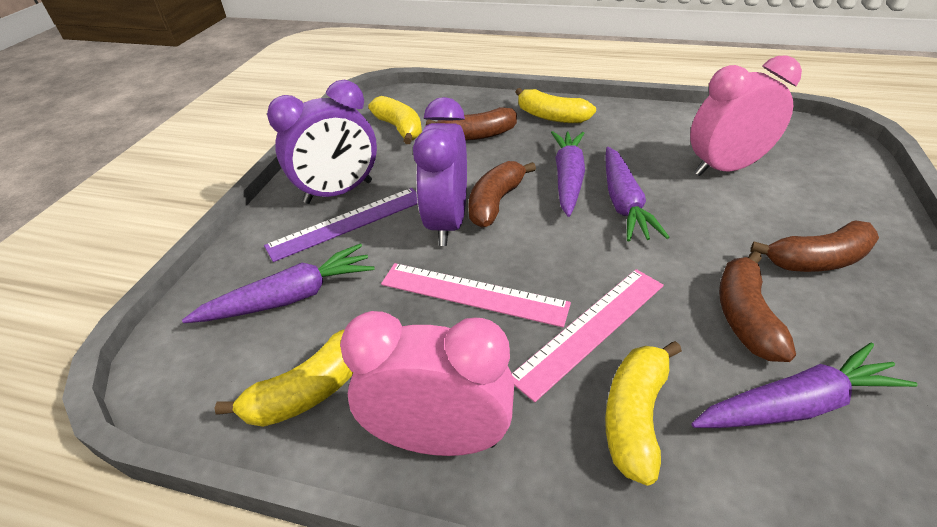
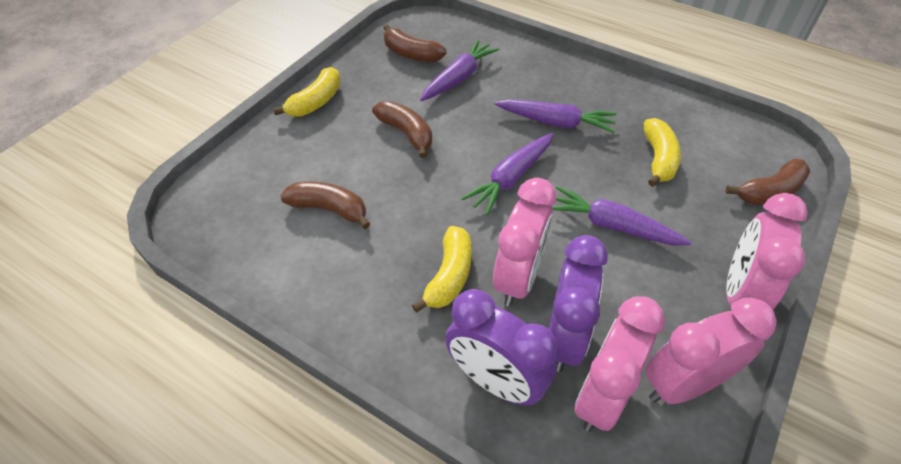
pink clock: [340,311,514,456] [690,55,802,176] = 2 -> [493,178,556,306] [575,296,665,432] [646,298,777,404] [726,193,808,309] = 4
pink ruler: [381,263,571,327] [512,269,664,402] = 2 -> none = 0
purple ruler: [264,188,418,262] = 1 -> none = 0
yellow banana: [215,329,353,427] [368,96,422,144] [516,88,596,123] [605,341,682,485] = 4 -> [273,67,341,117] [412,226,472,313] [644,118,681,187] = 3

